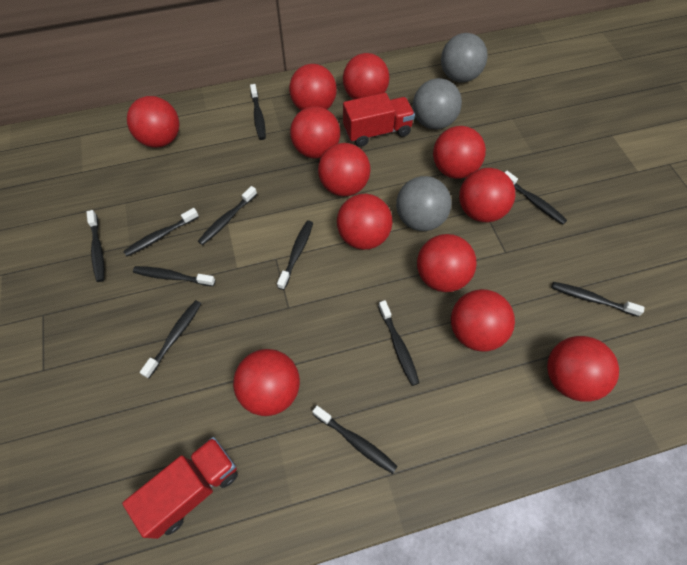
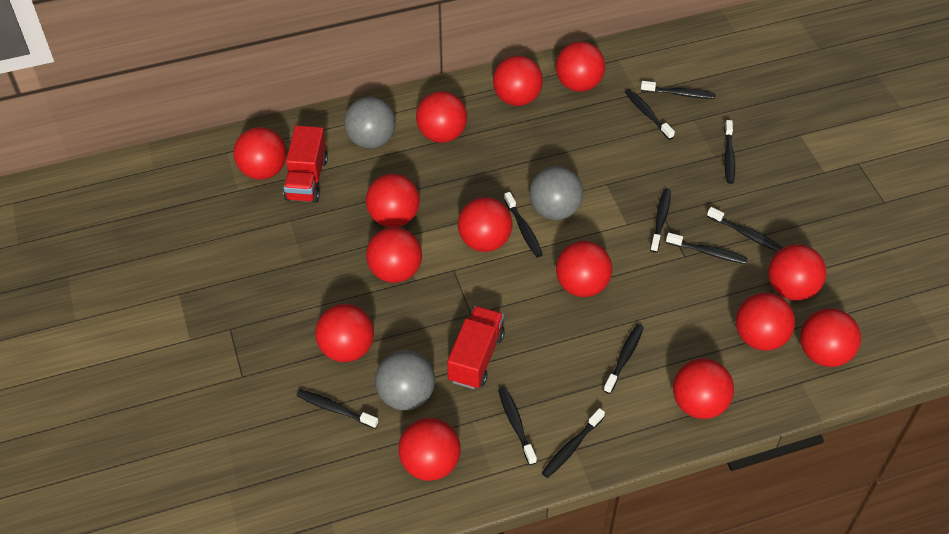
red ball: [127,96,179,148] [233,349,300,416] [289,64,337,110] [290,106,340,159] [318,143,370,196] [337,194,392,250] [343,53,390,100] [417,234,477,292] [433,126,486,179] [451,289,515,352] [459,168,515,222] [547,336,619,402] = 12 -> [233,127,287,180] [315,304,374,362] [366,173,420,227] [366,227,422,283] [398,418,461,481] [416,91,467,143] [458,197,513,252] [493,55,543,106] [556,41,605,92] [556,241,612,297] [673,358,734,419] [736,293,795,351] [768,244,826,301] [800,308,861,367] = 14

